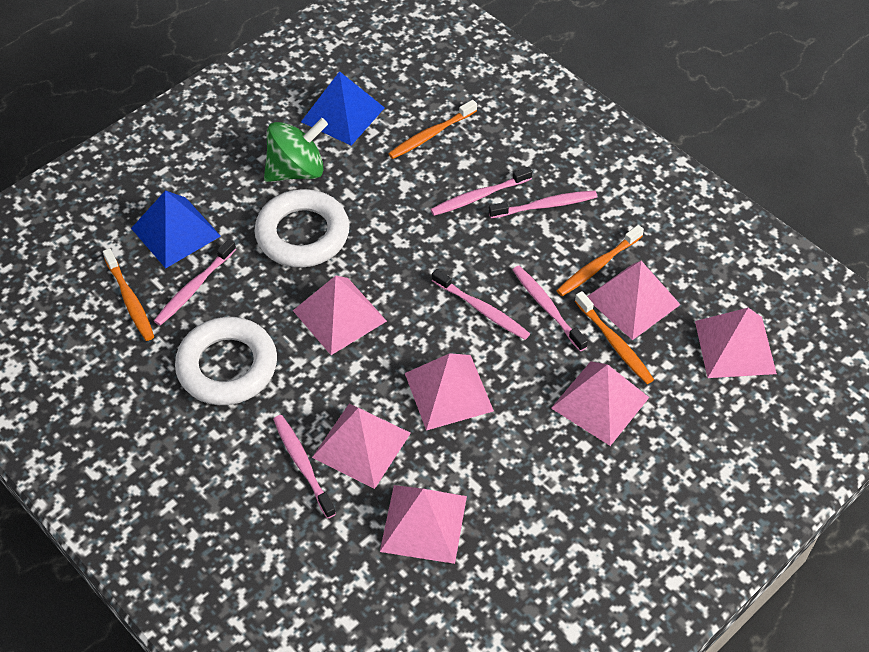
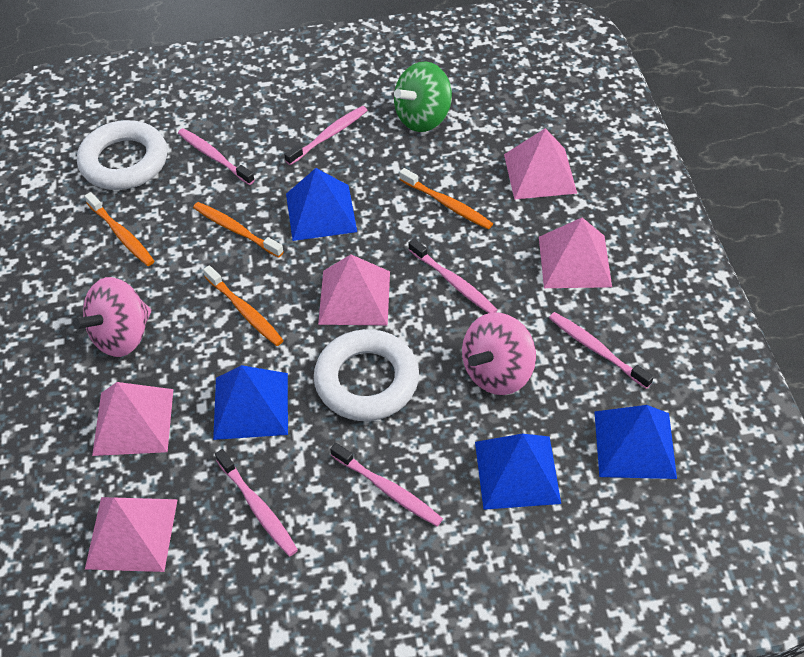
blue pyramid: [131,190,221,268] [301,71,385,146] = 2 -> [213,365,288,440] [286,168,357,241] [475,434,561,510] [594,405,677,479] = 4
pink pyramid: [293,276,387,355] [312,403,411,489] [380,485,467,564] [405,353,494,431] [551,361,649,446] [587,261,681,340] [695,308,777,378] = 7 -> [85,497,178,572] [92,382,173,456] [318,254,390,326] [504,128,577,200] [539,218,612,288] = 5
pink spinning top: none = 0 -> [73,277,151,357] [462,312,536,395] = 2

